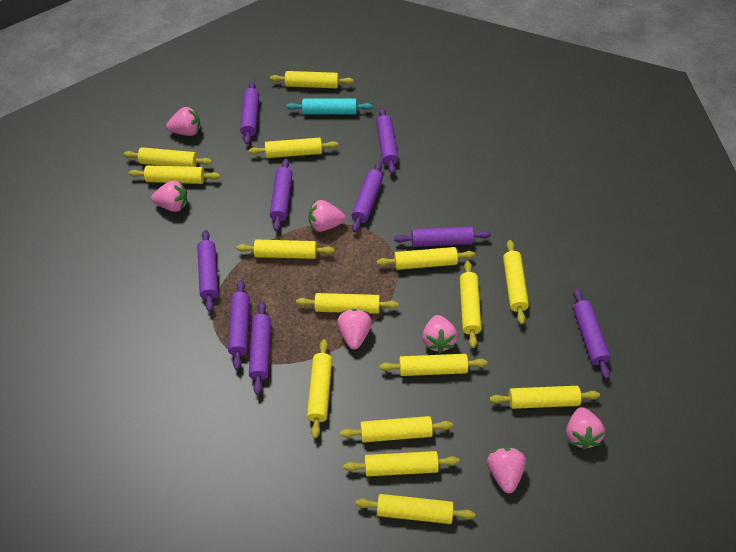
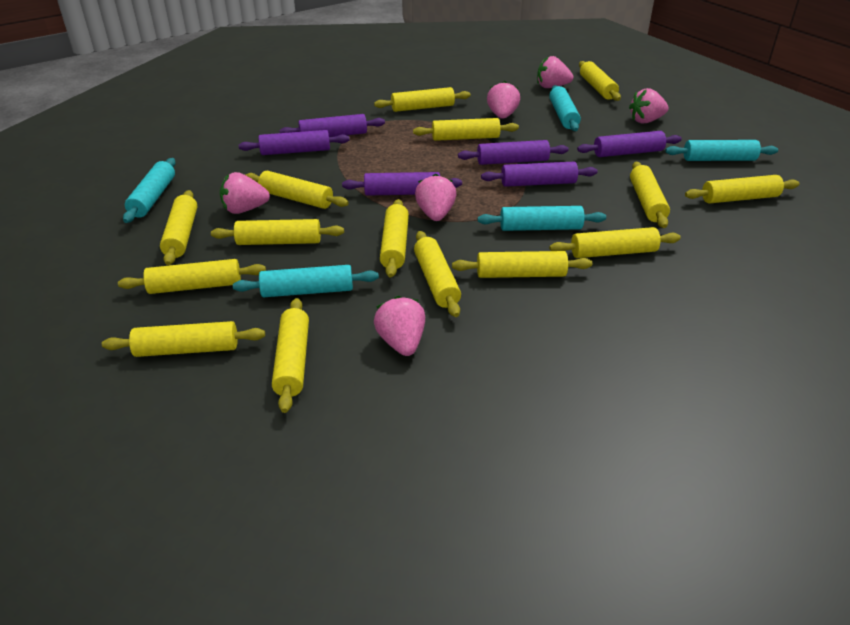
pink strawberry: [151,180,187,212] [166,107,201,136] [309,200,346,232] [337,309,372,349] [422,315,458,353] [487,446,526,493] [566,407,605,450] = 7 -> [220,172,270,214] [374,296,425,356] [415,174,456,221] [487,81,520,119] [537,56,573,88] [629,88,668,124] = 6
purple rolling pin: [197,230,218,312] [228,280,250,370] [240,81,259,145] [249,302,271,395] [270,159,293,231] [351,161,383,232] [376,108,399,174] [394,227,491,247] [573,288,610,379] = 9 -> [239,130,349,155] [279,114,385,137] [342,172,462,196] [458,140,569,165] [481,162,598,187] [577,131,682,157] = 6
turquoise rolling pin: [286,98,373,114] = 1 -> [123,158,176,223] [233,265,379,297] [478,206,606,231] [549,85,581,131] [665,140,778,161] = 5

